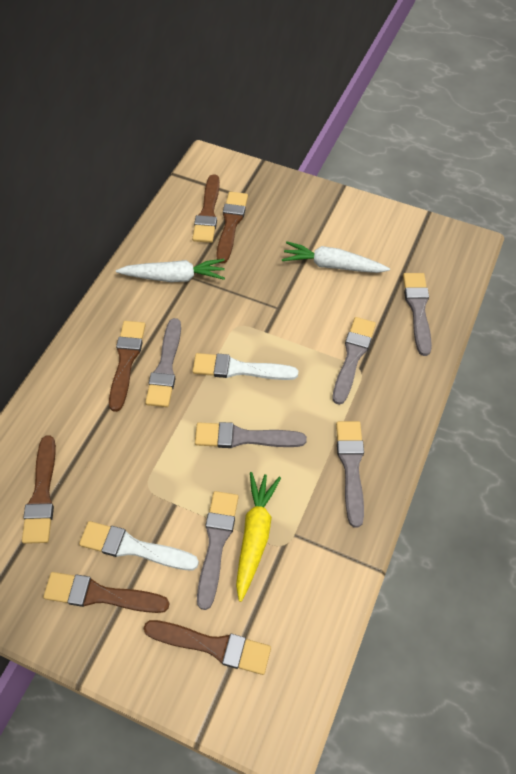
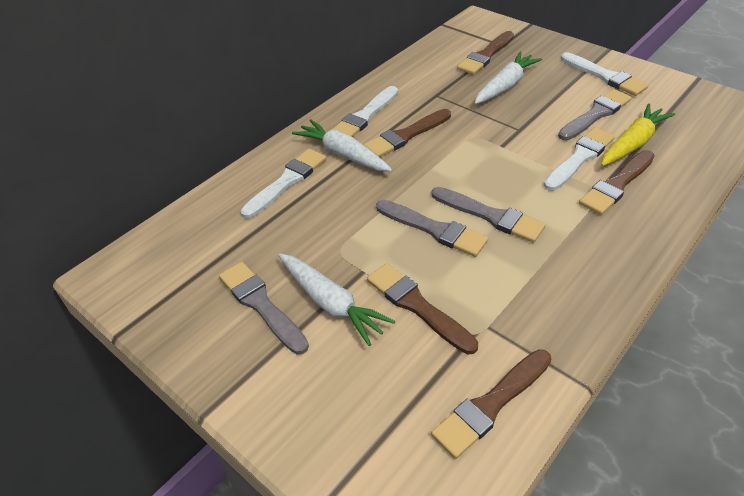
brown brush: [22,435,56,544] [43,572,170,613] [109,321,146,412] [143,620,271,675] [192,174,220,243] [216,192,248,264] = 6 -> [364,109,451,157] [367,263,478,354] [431,349,551,459] [457,31,514,75] [579,150,655,215] = 5
grey brush: [145,318,181,407] [195,422,307,448] [197,491,238,610] [332,317,376,405] [336,421,364,528] [403,273,432,356] = 6 -> [219,262,309,354] [376,200,488,257] [432,187,545,243] [558,89,632,140] = 4
white brush: [79,521,199,570] [192,353,298,380] = 2 -> [241,149,326,219] [333,86,398,137] [544,127,615,191] [561,52,648,96] = 4
white carrot: [116,259,225,282] [282,241,390,273] = 2 -> [278,254,395,346] [292,119,392,172] [474,52,542,104] = 3

